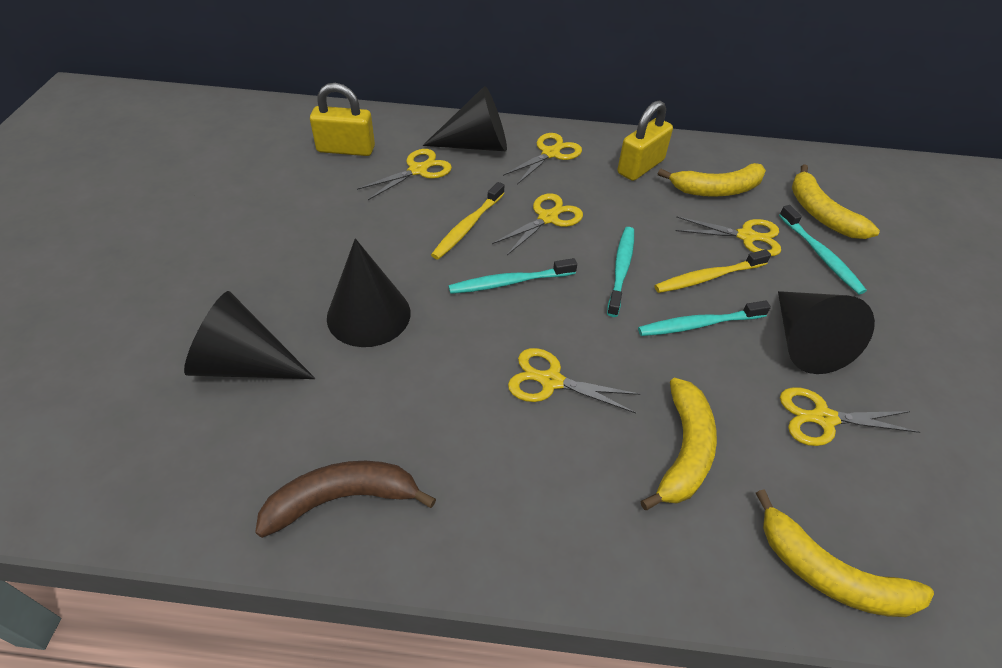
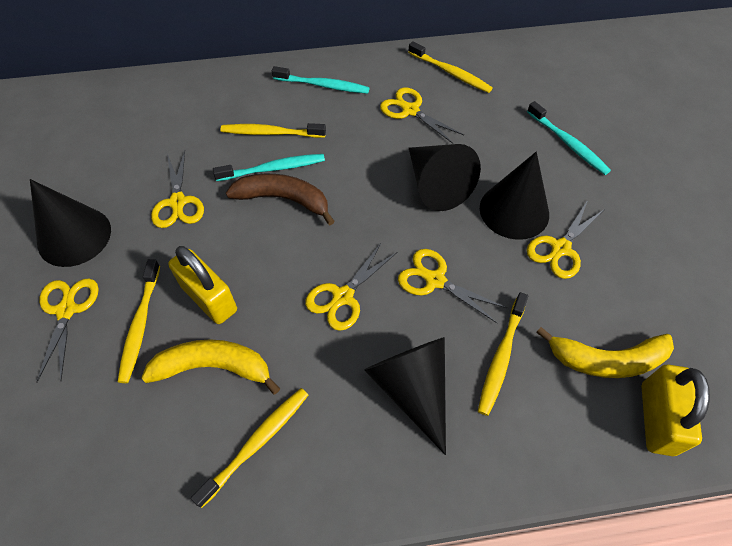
turquoise toothbrush: [448,258,577,294] [607,227,634,317] [638,301,771,336] [779,205,867,294] = 4 -> [213,154,325,181] [272,66,370,94] [527,101,611,175] = 3
yellow banana: [640,378,717,510] [658,163,766,197] [756,489,934,617] [792,164,880,239] = 4 -> [141,339,280,395] [536,327,674,378] = 2
yellow toothbrush: [431,182,505,260] [654,249,771,293] = 2 -> [118,259,160,383] [191,388,308,508] [221,123,326,138] [408,41,493,93] [478,292,528,416] = 5

